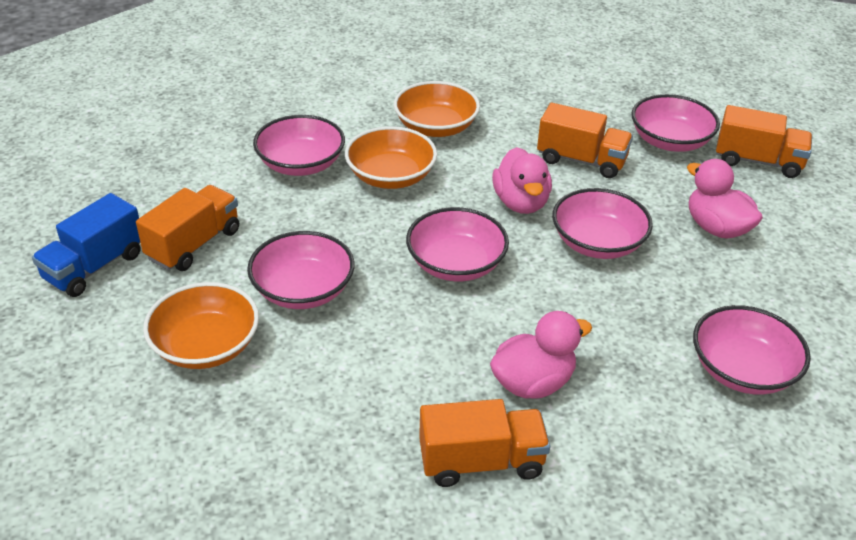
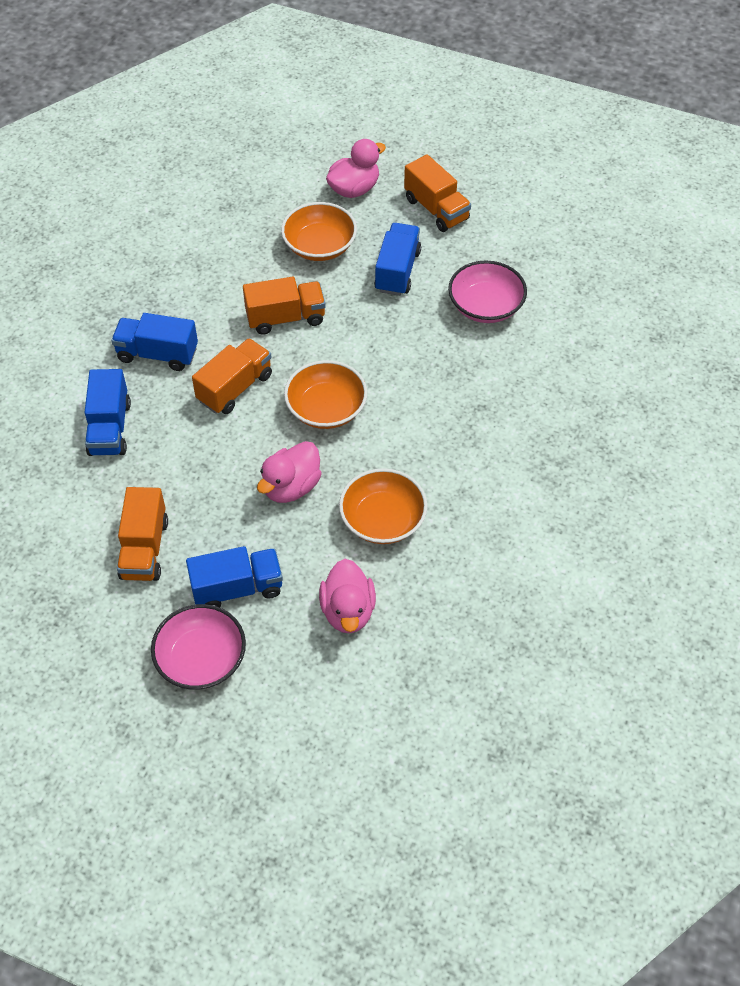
blue truck: [32,193,140,297] = 1 -> [85,369,131,456] [111,313,198,371] [186,546,283,608] [374,223,421,296] = 4
pink bowl: [247,231,355,309] [253,115,345,176] [406,207,509,281] [552,188,653,259] [631,94,720,152] [693,305,811,395] = 6 -> [151,604,246,689] [448,261,527,323] = 2

